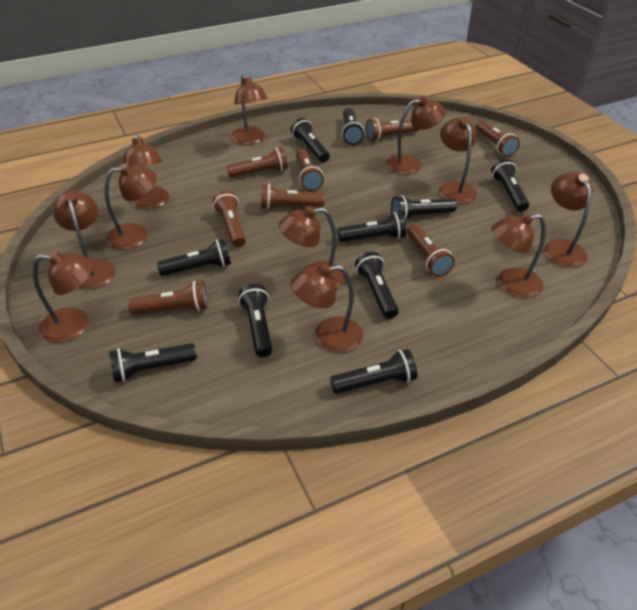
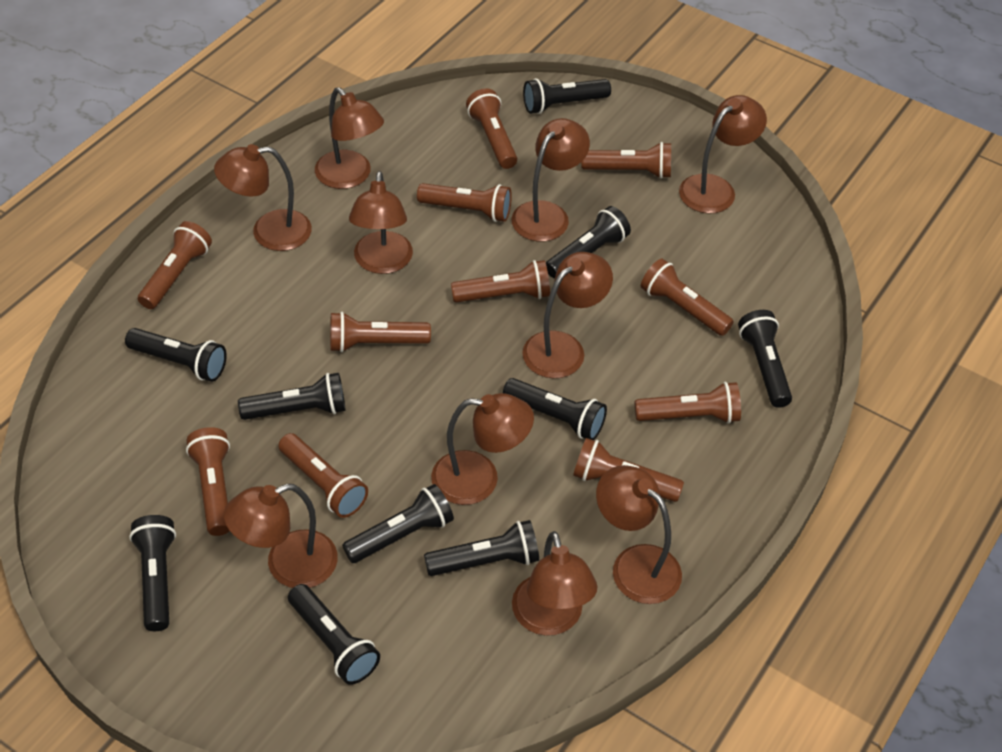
brown flashlight: [128,281,208,314] [213,190,246,247] [227,147,288,178] [261,184,325,210] [296,149,324,191] [366,118,419,141] [407,224,455,277] [475,120,520,157] = 8 -> [138,221,212,309] [186,427,230,536] [278,433,368,518] [330,312,431,352] [417,183,512,222] [451,260,550,303] [466,88,517,169] [573,438,684,502] [581,142,671,179] [635,382,741,424] [641,258,734,336] = 11
brown lamp: [33,251,94,343] [53,190,116,289] [105,163,157,250] [123,133,169,210] [231,74,268,145] [279,206,345,289] [290,263,363,353] [386,96,446,175] [439,117,477,204] [491,212,546,298] [544,172,592,267] = 11 -> [214,144,312,251] [224,484,338,588] [315,88,384,189] [349,171,413,274] [431,393,534,505] [511,118,590,242] [512,531,597,636] [522,252,613,378] [596,465,682,604] [679,95,767,213] = 10

